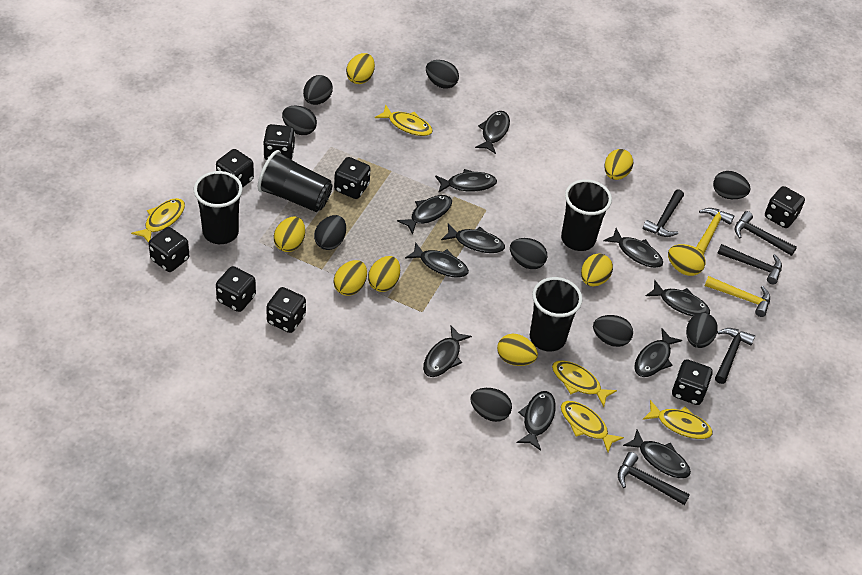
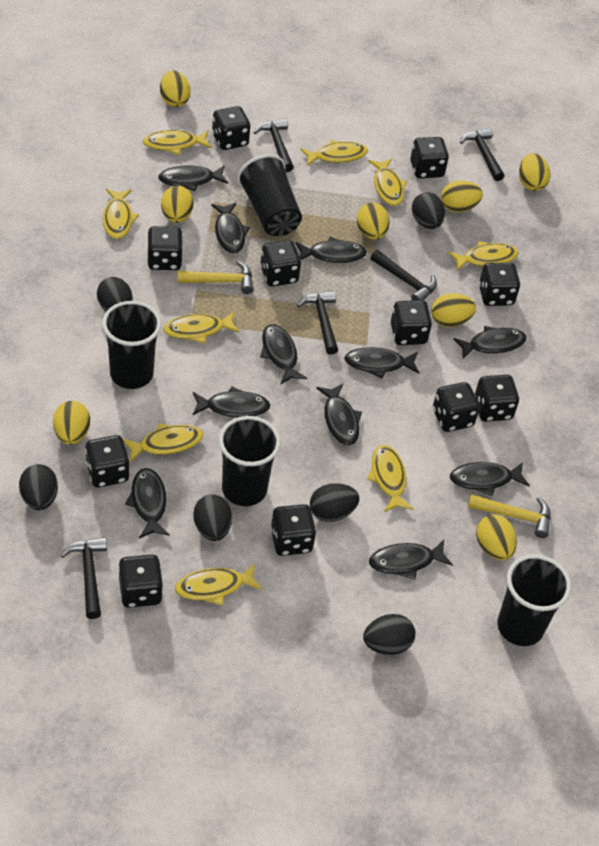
black dice: [148,227,189,272] [216,149,254,188] [216,266,256,312] [263,124,295,160] [266,287,306,333] [334,157,371,199] [672,359,713,405] [765,186,805,228] = 8 -> [85,435,130,487] [118,555,163,608] [147,226,183,270] [212,106,250,150] [260,240,301,286] [271,504,316,556] [391,300,432,345] [411,137,449,178] [433,382,480,432] [475,375,519,422] [479,263,520,306] = 11
black egg: [282,106,317,135] [303,75,333,105] [314,215,346,250] [426,60,459,89] [470,388,512,422] [510,238,547,269] [593,315,633,347] [686,313,718,348] [713,171,751,199] = 9 -> [19,464,58,510] [97,277,133,312] [193,494,232,541] [310,483,359,522] [363,614,415,655] [412,192,445,229] = 6
yellow fish: [131,198,185,243] [375,104,433,136] [552,360,617,407] [561,401,624,452] [643,400,713,439] = 5 -> [103,189,139,239] [123,423,203,462] [143,130,212,155] [164,312,240,344] [175,563,262,605] [301,140,368,166] [367,445,413,512] [368,158,407,206] [448,241,518,270] = 9

